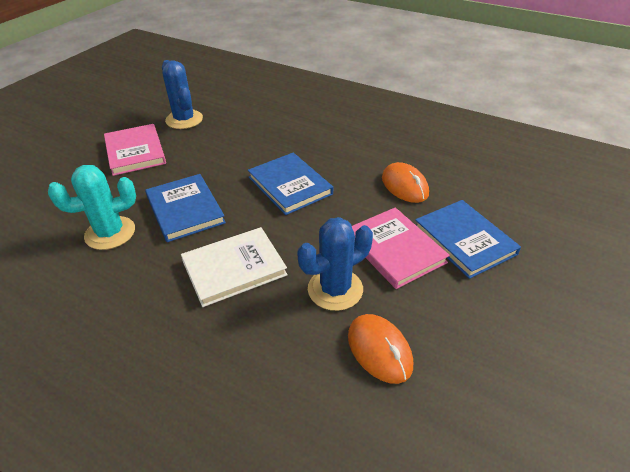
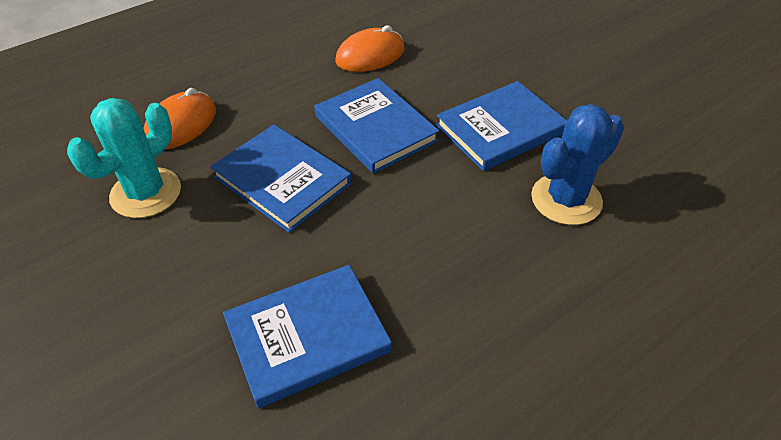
blue book: [145,174,226,242] [248,153,333,215] [415,200,521,279] = 3 -> [210,125,352,233] [223,265,392,408] [314,78,439,174] [436,81,567,171] = 4
blue cactus: [162,60,203,129] [297,217,373,311] = 2 -> [531,104,624,225] = 1
pink book: [104,124,166,176] [352,207,450,289] = 2 -> none = 0
white book: [181,227,288,307] = 1 -> none = 0

